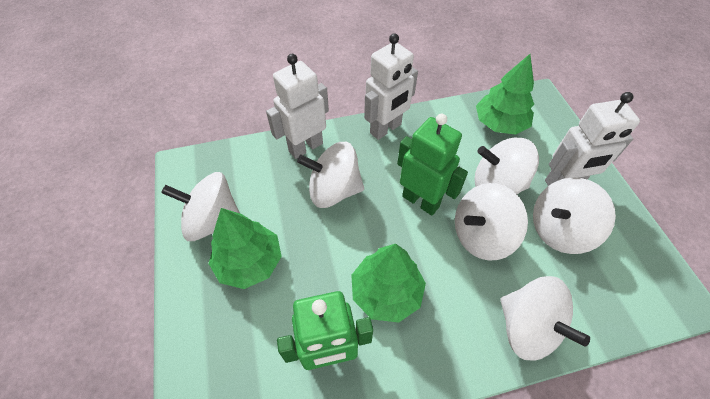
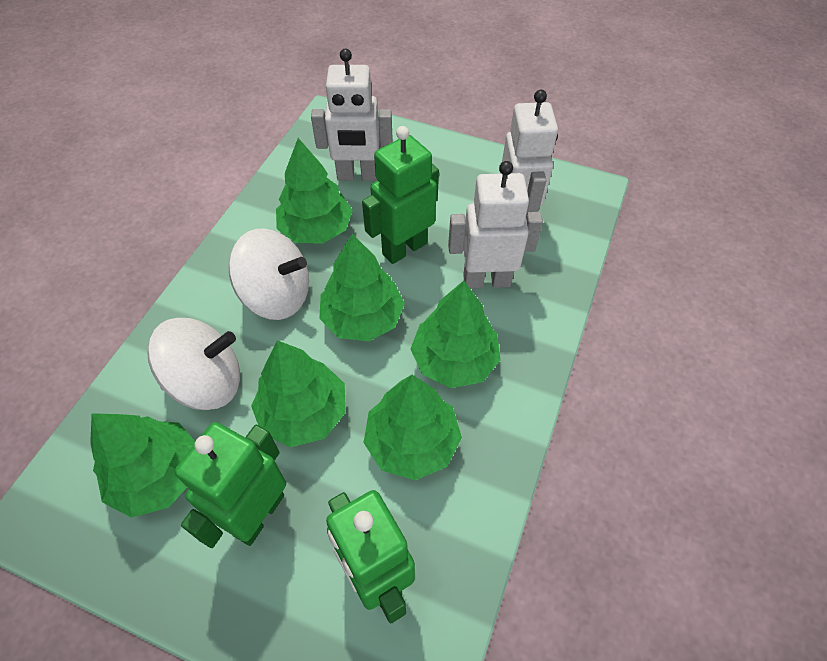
green robot: [277,291,373,370] [397,114,468,215] = 2 -> [175,422,286,548] [326,490,415,624] [362,126,439,264] = 3
green tree: [208,208,282,289] [351,244,426,323] [476,54,534,135] = 3 -> [90,413,195,517] [251,340,346,447] [276,138,353,244] [319,234,405,341] [363,375,462,480] [411,281,501,388] = 6
white spinning top: [161,172,240,241] [297,142,364,208] [455,183,528,260] [475,138,539,194] [500,276,590,360] [533,177,616,254] = 6 -> [147,318,240,410] [228,228,309,320] = 2

